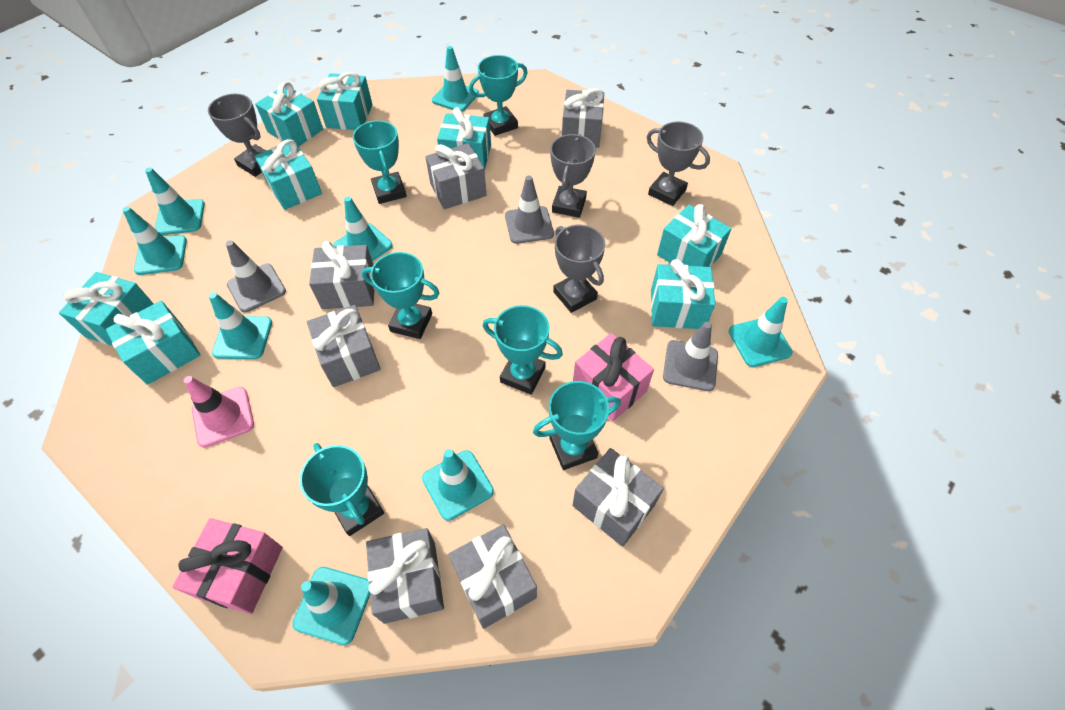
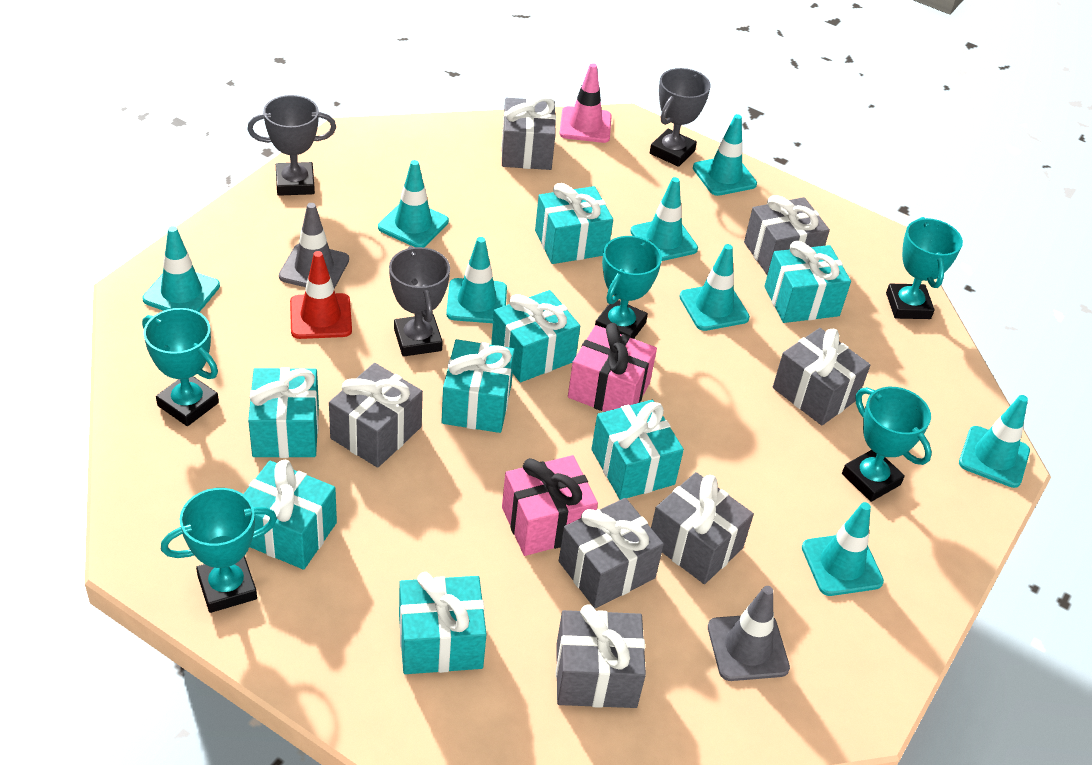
grey traffic cone: [226,240,286,312] [505,176,554,244] [663,322,718,391] = 3 -> [279,203,349,289] [708,586,790,681] = 2
grey trophy: [208,94,266,177] [550,134,596,218] [553,225,605,313] [647,121,710,206] = 4 -> [247,95,336,196] [389,246,450,357] [650,68,711,167] = 3
red traffic cone: none = 0 -> [290,251,352,339] = 1
turquoise trophy: [299,443,384,536] [353,120,407,204] [362,252,440,339] [469,55,527,136] [483,305,563,394] [533,381,621,470] = 6 -> [142,308,219,426] [161,488,277,613] [595,236,662,339] [842,387,932,502] [886,217,963,319] = 5

